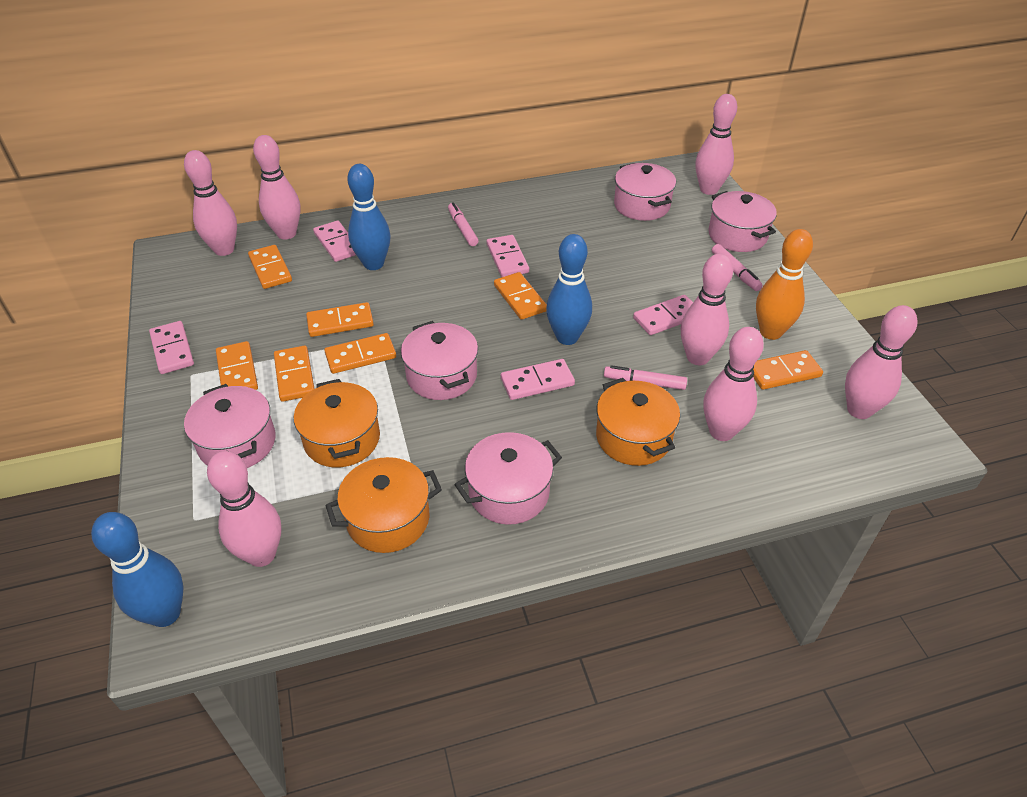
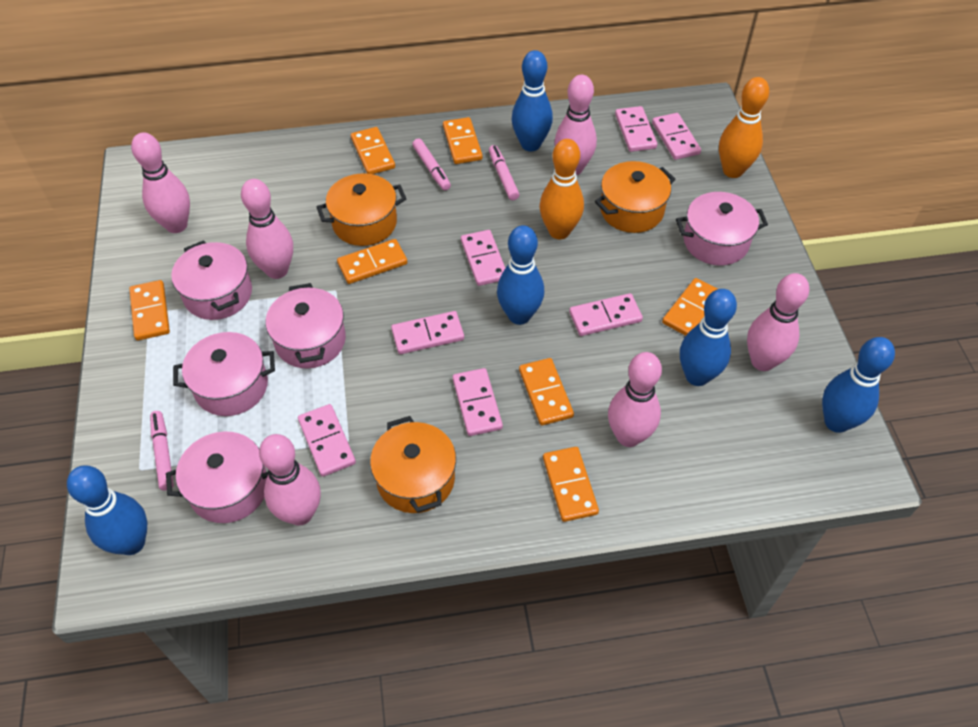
blue bowling pin: [91,512,184,627] [347,164,391,270] [546,234,592,345] = 3 -> [67,465,147,555] [497,225,544,325] [512,50,553,152] [680,289,737,386] [822,337,895,433] = 5
orange bowling pin: [756,229,813,340] = 1 -> [540,139,584,239] [719,77,769,178] = 2
pink bowling pin: [184,150,237,256] [207,451,281,567] [253,135,301,239] [681,254,733,365] [696,94,737,195] [703,327,764,441] [845,305,917,419] = 7 -> [131,133,190,233] [241,179,293,279] [259,434,321,526] [555,75,597,175] [608,352,662,447] [747,273,809,371] = 6
pink domino: [149,321,194,374] [313,220,356,262] [487,235,529,277] [501,359,575,400] [633,295,693,335] = 5 -> [298,404,356,477] [391,311,464,354] [453,368,503,436] [461,230,505,286] [569,293,643,336] [615,106,657,152] [652,113,701,160] = 7

